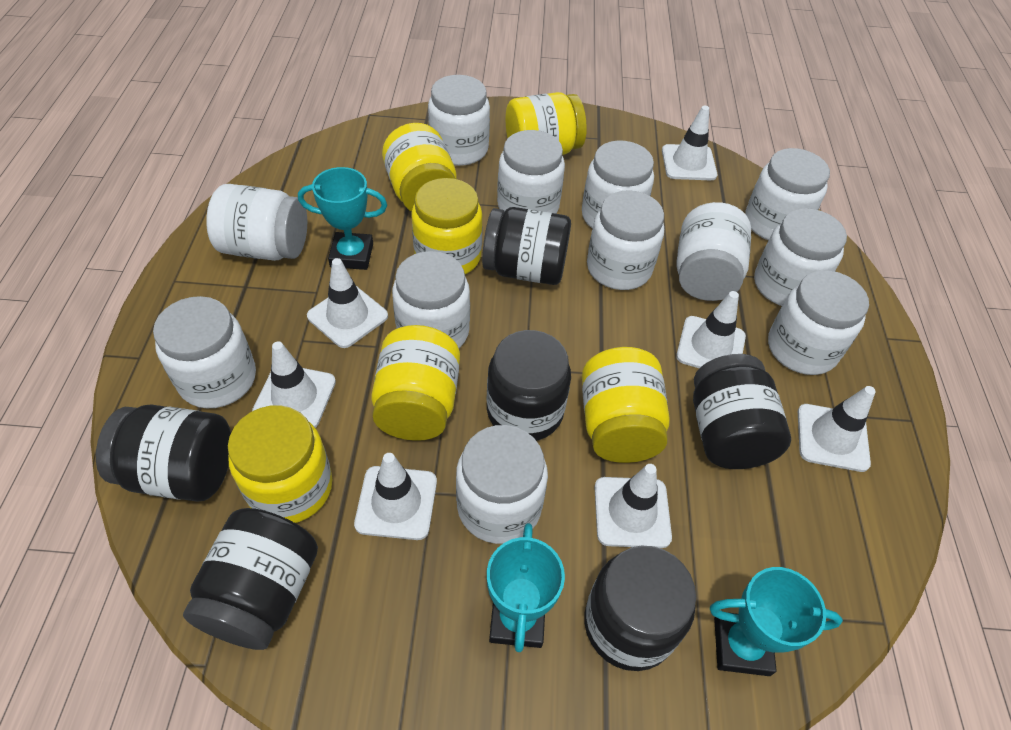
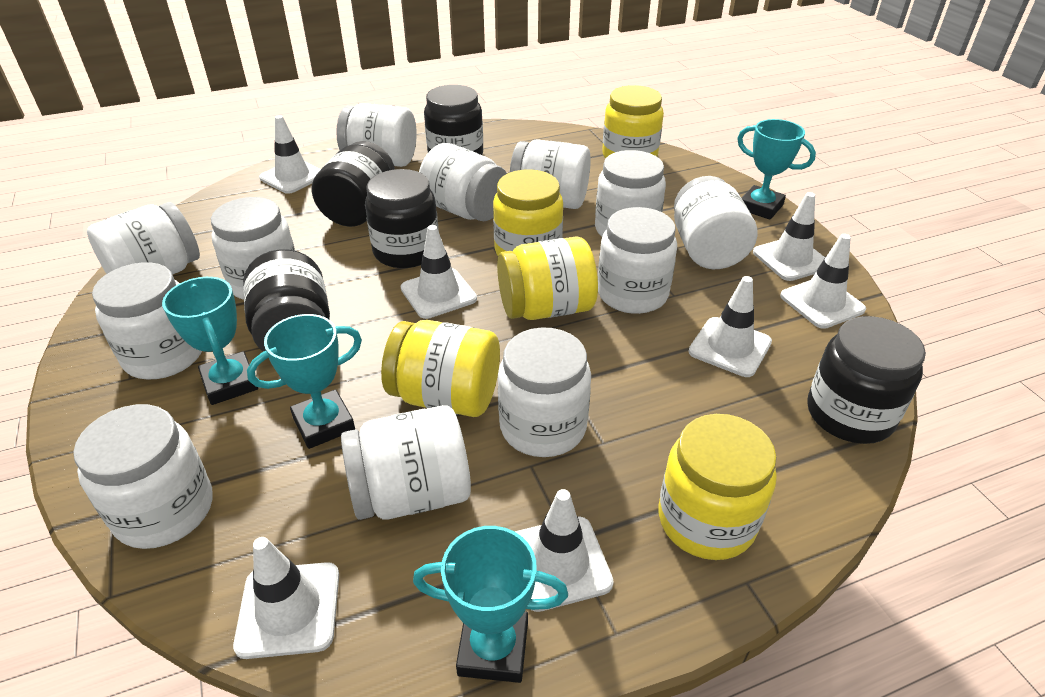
black jar: [96,404,231,501] [183,508,318,650] [482,207,571,285] [487,330,571,441] [584,546,696,671] [693,354,791,469] = 6 -> [243,249,330,352] [312,141,395,227] [365,169,439,268] [424,85,483,155] [807,316,926,444] = 5
turquoise trophy: [298,167,387,270] [487,523,565,652] [710,567,843,676] = 3 -> [162,277,258,405] [247,314,362,449] [413,526,568,683] [737,119,816,220] = 4
yellow jar: [228,405,332,523] [371,325,460,441] [382,123,456,212] [411,178,483,274] [505,92,587,155] [582,347,670,463] = 6 -> [381,320,500,417] [493,169,563,256] [497,237,598,320] [602,85,664,159] [659,414,777,560] = 5

